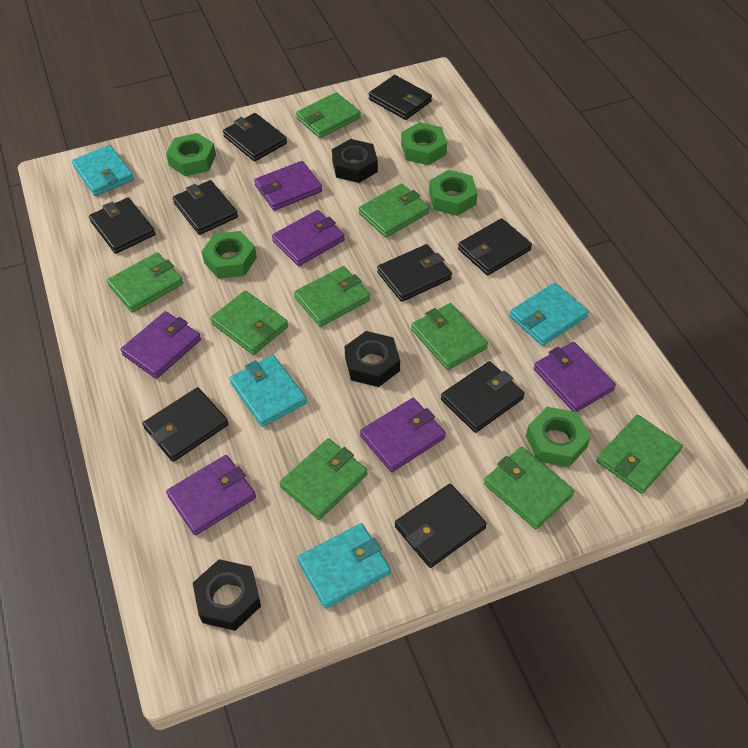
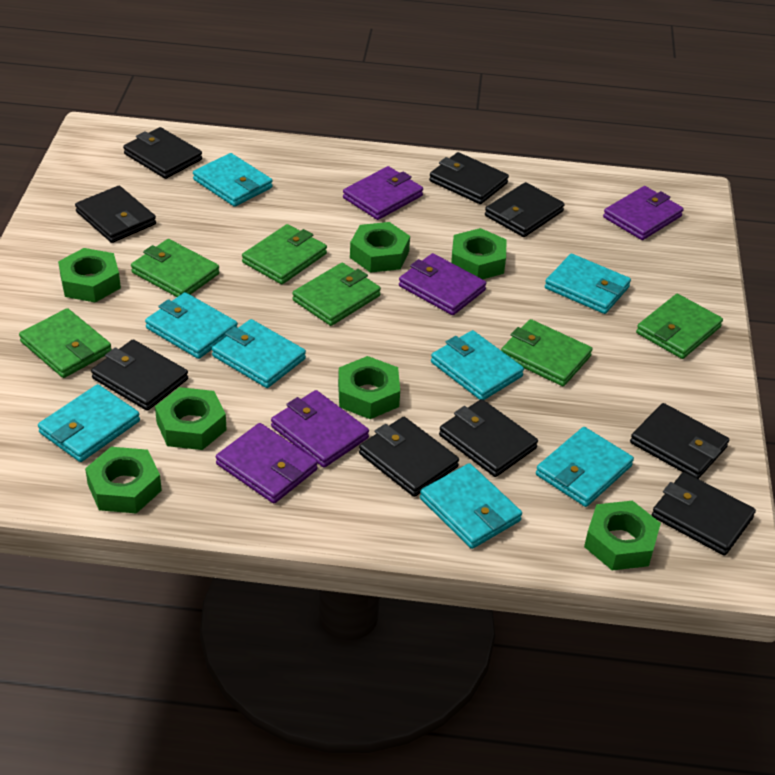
black nut: [193,559,261,631] [332,139,378,183] [344,331,400,387] = 3 -> none = 0
green nut: [166,133,216,176] [201,231,257,279] [401,122,447,165] [429,170,478,216] [526,407,591,467] = 5 -> [58,248,121,303] [85,447,162,514] [155,387,227,450] [338,356,400,419] [350,222,410,273] [451,228,507,279] [584,500,661,570] = 7
green wallet: [107,252,183,313] [210,290,288,355] [280,438,367,520] [294,266,370,327] [296,92,361,138] [359,184,429,238] [411,303,488,370] [484,447,574,529] [597,415,683,494] = 9 -> [19,308,112,378] [131,239,219,297] [242,224,327,284] [292,263,381,326] [501,319,593,386] [636,294,723,359] = 6
purple wallet: [120,311,201,379] [166,455,256,535] [254,161,322,211] [272,210,345,266] [360,398,446,472] [534,342,616,412] = 6 -> [216,423,318,504] [271,390,369,468] [343,166,423,220] [399,253,487,315] [603,186,684,240] = 5
turquoise wallet: [72,145,134,196] [229,355,307,427] [297,523,391,609] [509,283,588,346] = 4 -> [38,384,140,462] [145,292,238,359] [193,153,273,207] [212,319,306,388] [420,463,522,549] [431,330,524,400] [536,427,634,507] [545,254,631,314] = 8

